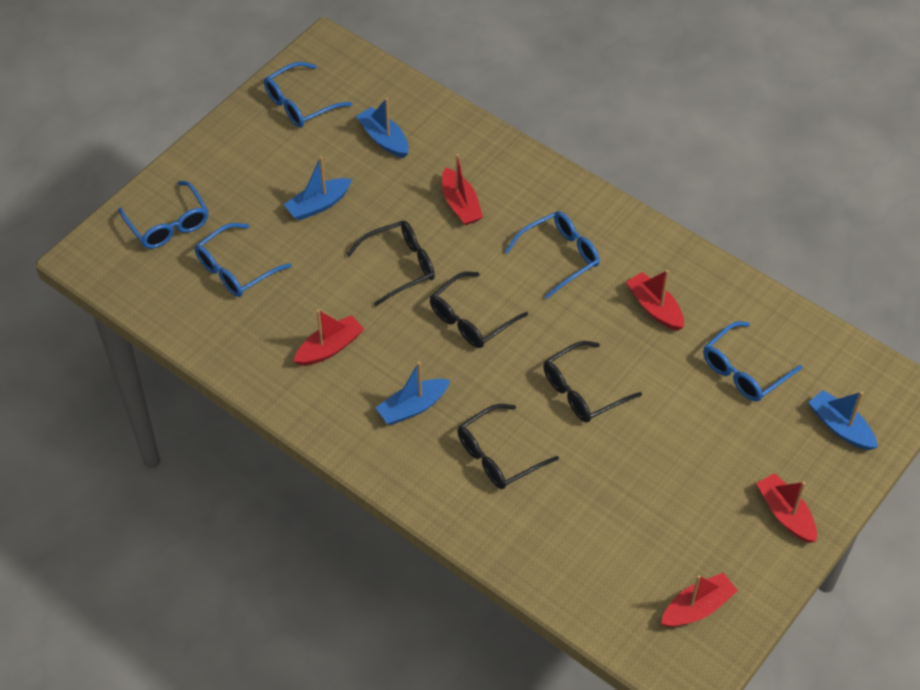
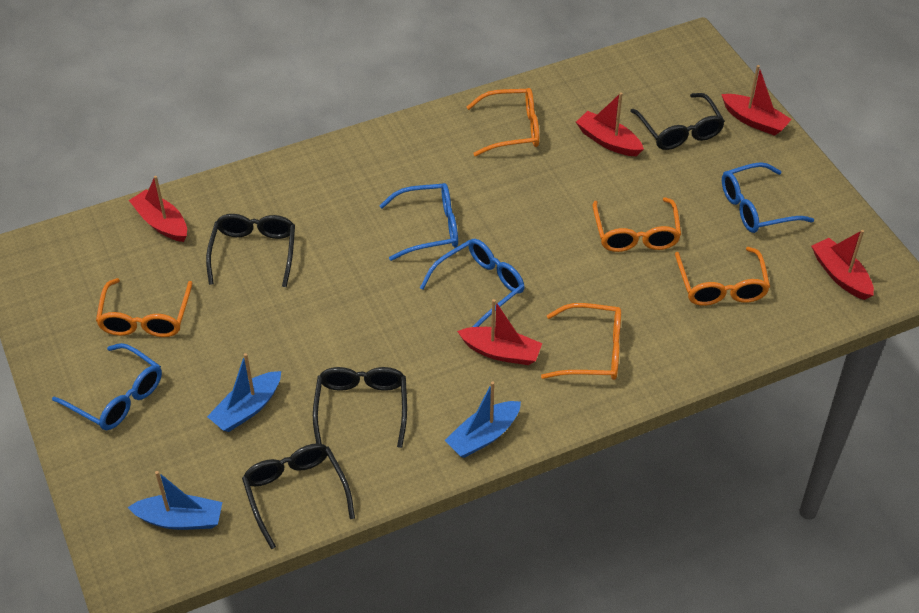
blue boat: [284,157,352,221] [356,98,409,158] [376,362,450,425] [808,390,878,450] = 4 -> [128,471,222,530] [207,353,281,432] [445,381,521,458] = 3
blue glasses: [119,181,208,249] [195,223,291,297] [264,62,352,127] [505,211,600,299] [703,321,803,401] = 5 -> [52,343,162,430] [379,183,458,261] [420,239,525,327] [722,162,814,233] = 4
orange glasses: none = 0 -> [96,278,193,337] [467,88,539,156] [541,303,621,380] [593,197,681,252] [675,247,770,306] = 5

